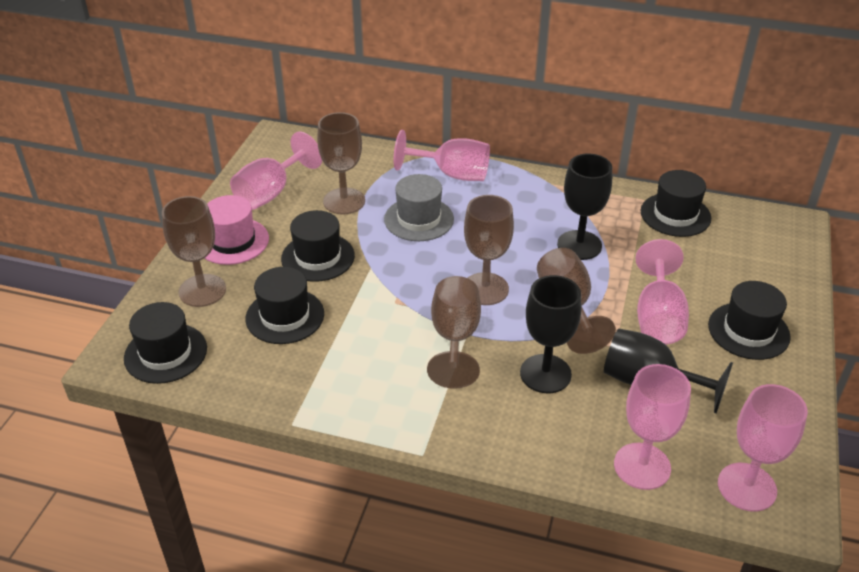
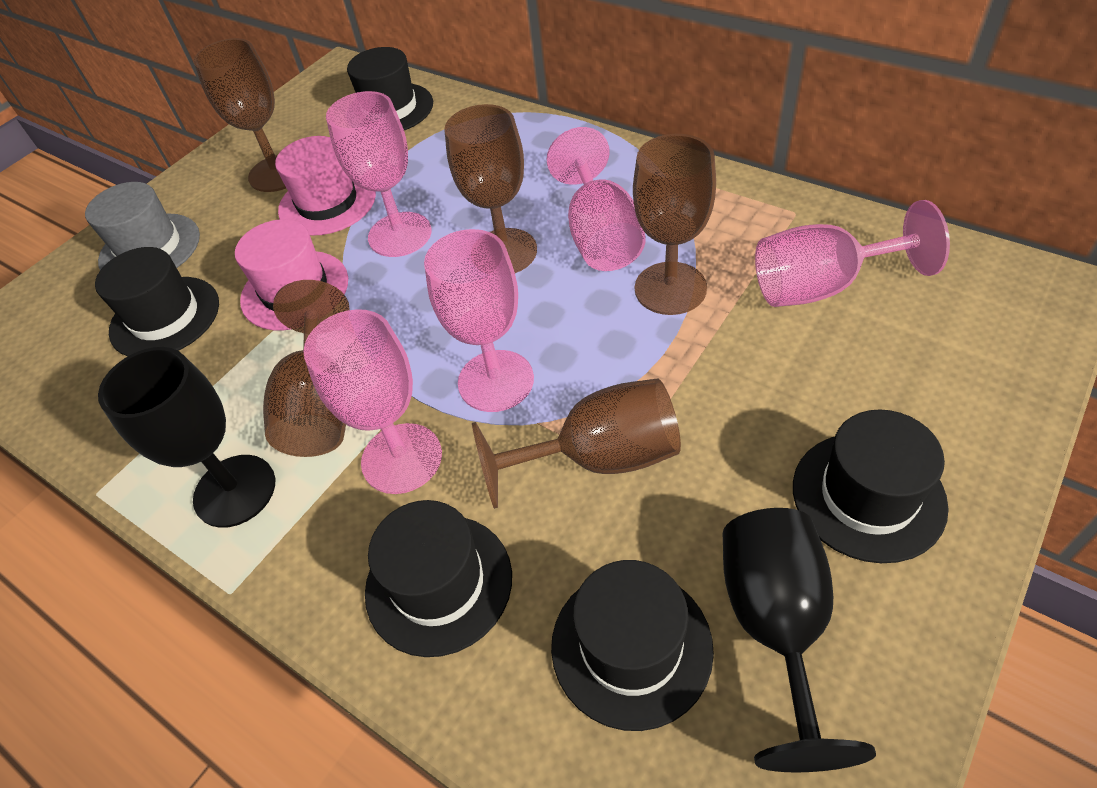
black goblet: [520,275,581,393] [557,154,612,260] [604,329,733,413] = 3 -> [98,347,275,528] [723,508,876,772] = 2
pink hat: [204,195,269,265] = 1 -> [235,219,348,330] [275,136,376,236] = 2

